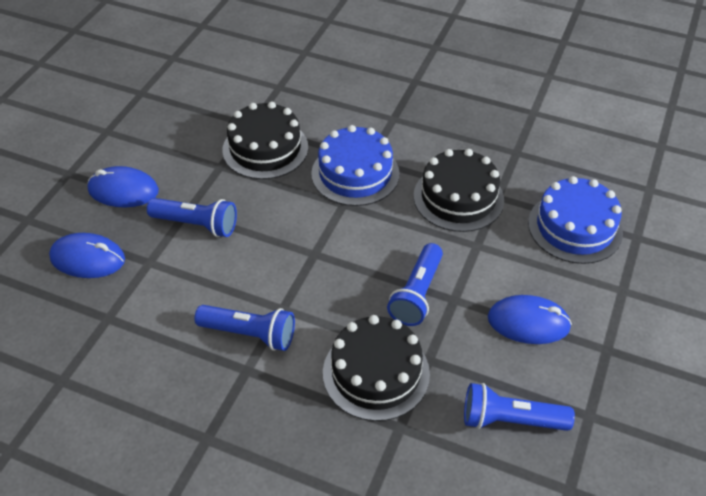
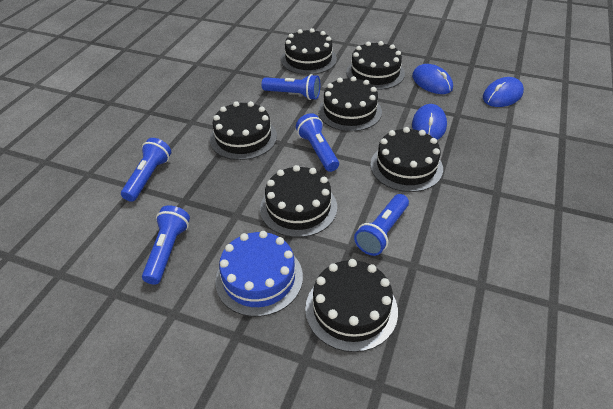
black cake: [222,102,308,179] [323,315,430,421] [414,149,504,232] = 3 -> [210,101,277,160] [260,165,337,237] [281,28,337,75] [305,259,398,352] [318,76,382,132] [346,41,405,90] [370,127,443,192] = 7
blue cake: [311,125,400,206] [528,176,623,264] = 2 -> [215,231,303,317] = 1
blue flashlight: [147,198,237,237] [195,305,295,351] [387,243,443,326] [464,383,575,431] = 4 -> [121,138,171,202] [142,205,190,285] [261,74,320,100] [296,113,339,172] [354,194,409,256] = 5

